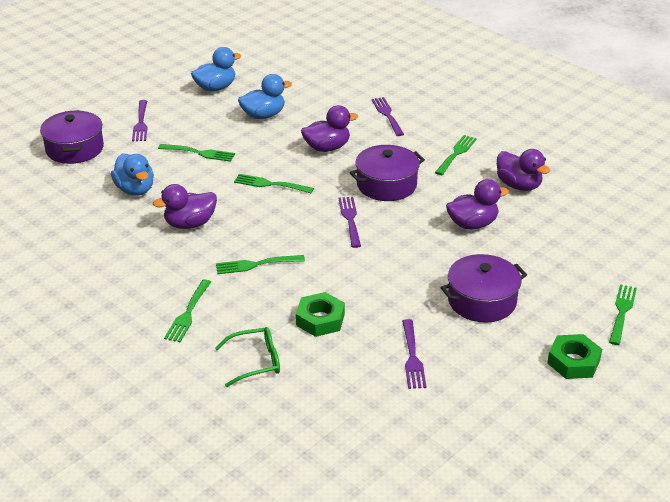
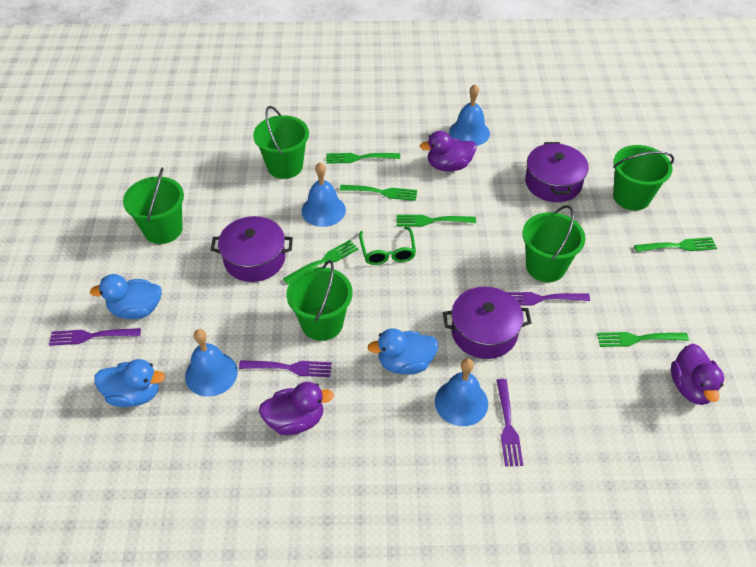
blue bell: none = 0 -> [185,329,238,397] [302,162,346,227] [435,358,488,426] [449,84,490,146] = 4
green bucket: none = 0 -> [123,168,184,244] [253,106,309,179] [287,260,352,341] [522,205,585,282] [613,145,674,210] = 5
green nut: [296,292,345,337] [547,334,602,379] = 2 -> none = 0
purple duck: [153,184,217,229] [301,105,358,152] [446,179,509,229] [497,149,550,191] = 4 -> [259,382,334,435] [420,131,477,172] [671,344,724,405] = 3

